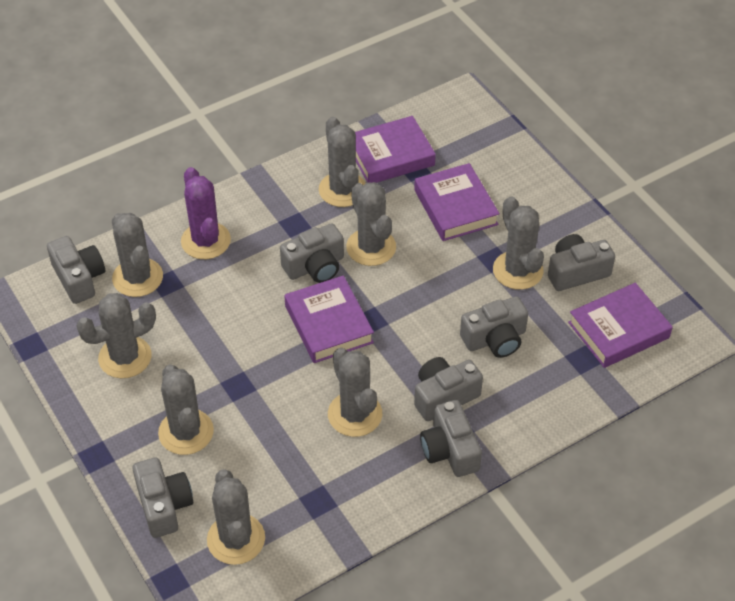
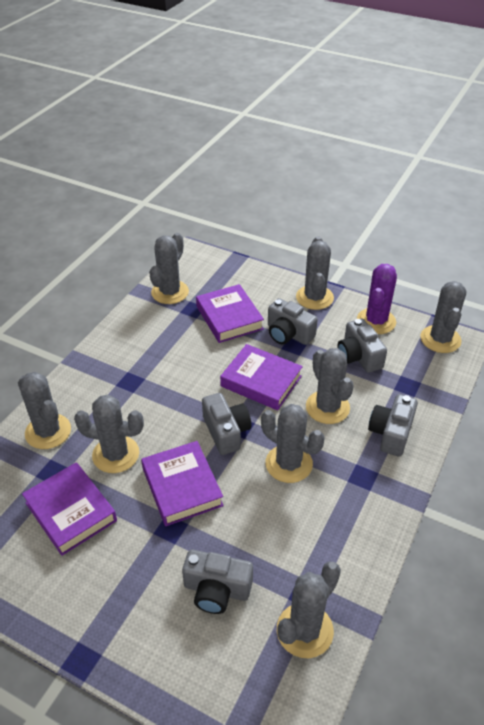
grey camera: [47,236,105,304] [132,457,193,538] [280,223,344,283] [414,357,483,421] [420,400,482,477] [460,296,528,358] [548,234,615,291] = 7 -> [182,549,253,614] [202,393,251,455] [268,298,318,345] [337,319,387,373] [368,394,418,457] = 5

